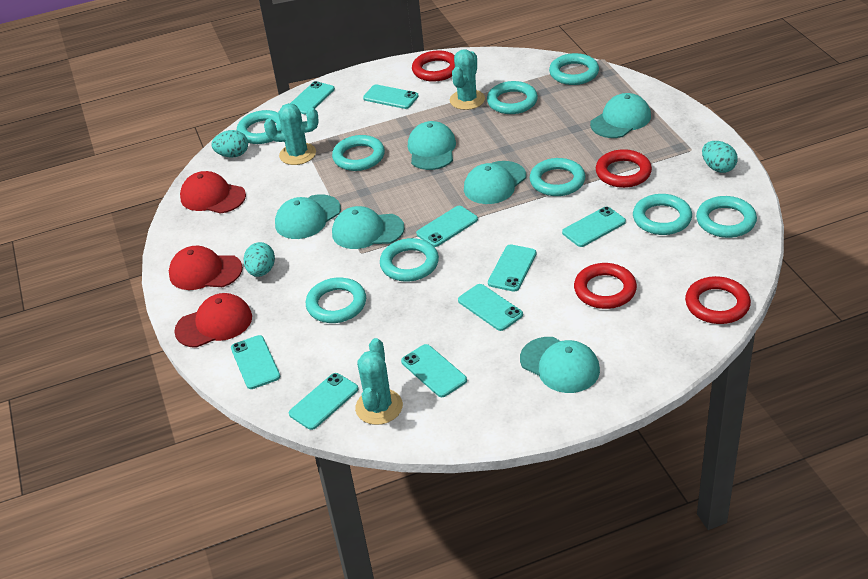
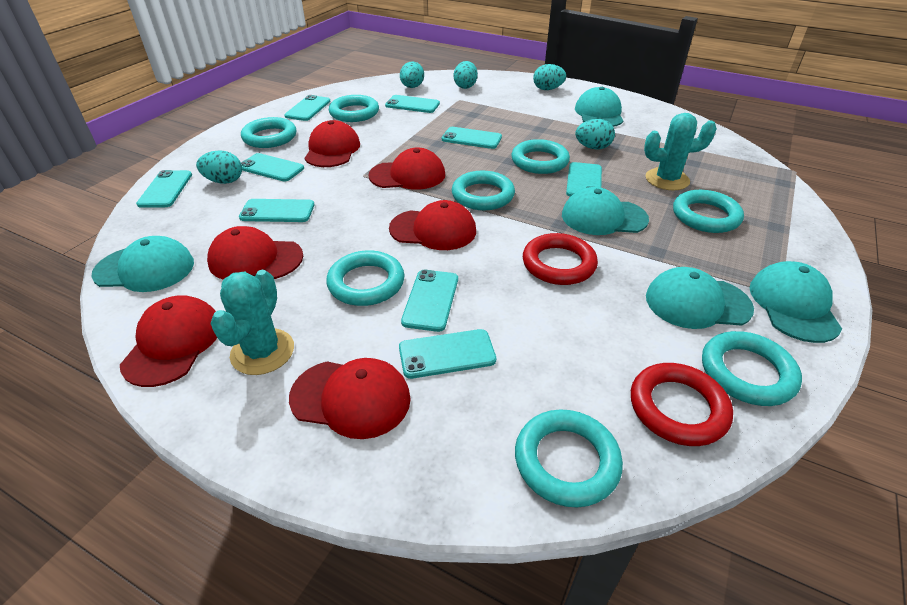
red cap: [169,246,243,290] [174,293,252,348] [180,171,246,214] = 3 -> [120,295,217,387] [207,226,303,280] [289,358,411,439] [304,120,360,167] [368,148,445,190] [389,200,476,250] = 6
red ring: [412,50,455,82] [574,263,637,309] [596,149,652,188] [685,276,751,324] = 4 -> [523,233,598,285] [631,363,733,446] = 2
turquoise cactus: [264,103,319,165] [355,338,403,425] [450,49,485,110] = 3 -> [210,270,294,375] [644,113,717,190] = 2
turquoise cap: [275,194,341,239] [332,206,405,249] [408,121,456,170] [464,161,526,204] [520,337,600,393] [590,93,651,138] = 6 -> [91,236,194,292] [562,187,649,235] [575,87,623,127] [646,267,754,329] [750,261,842,343] = 5
turquoise egg: [211,130,248,158] [244,242,275,277] [702,141,738,173] = 3 -> [196,150,242,184] [400,62,424,88] [453,61,478,89] [533,64,566,90] [575,119,615,149] = 5
turquoise ring: [237,110,282,144] [306,277,366,323] [332,135,385,171] [380,238,439,282] [487,81,538,114] [530,158,585,196] [549,53,599,85] [633,194,692,235] [696,196,757,238] = 9 -> [241,117,296,148] [326,250,404,306] [329,95,379,122] [452,171,515,210] [511,139,570,174] [515,409,623,507] [673,190,744,233] [702,331,802,406] = 8

